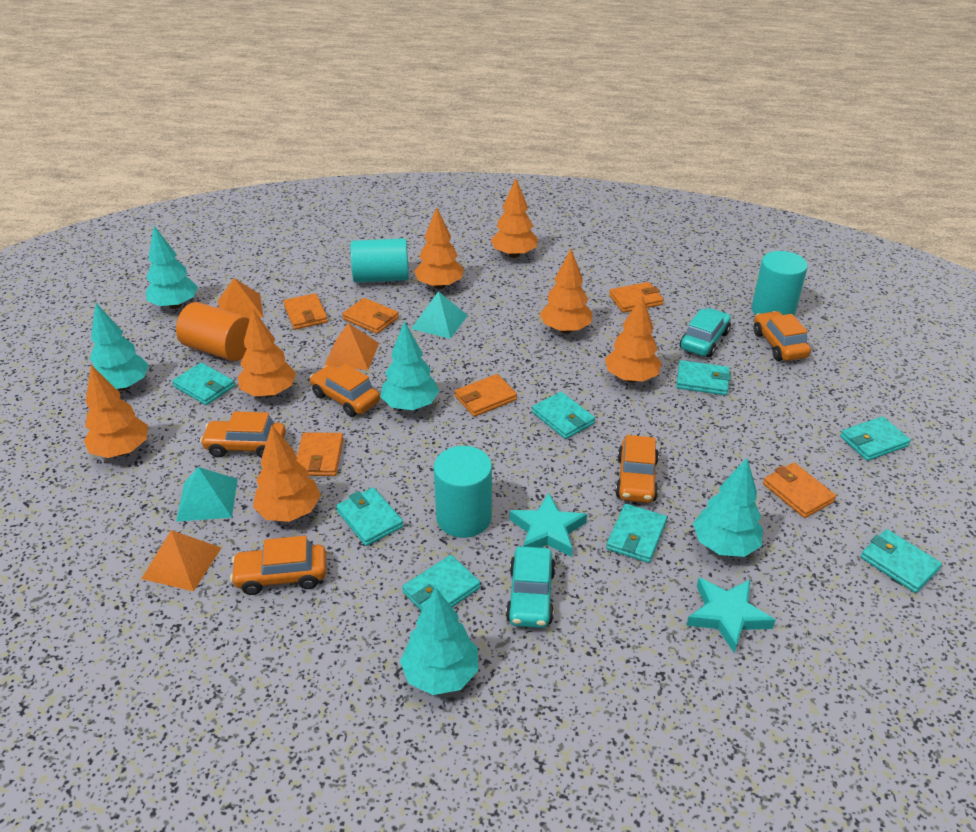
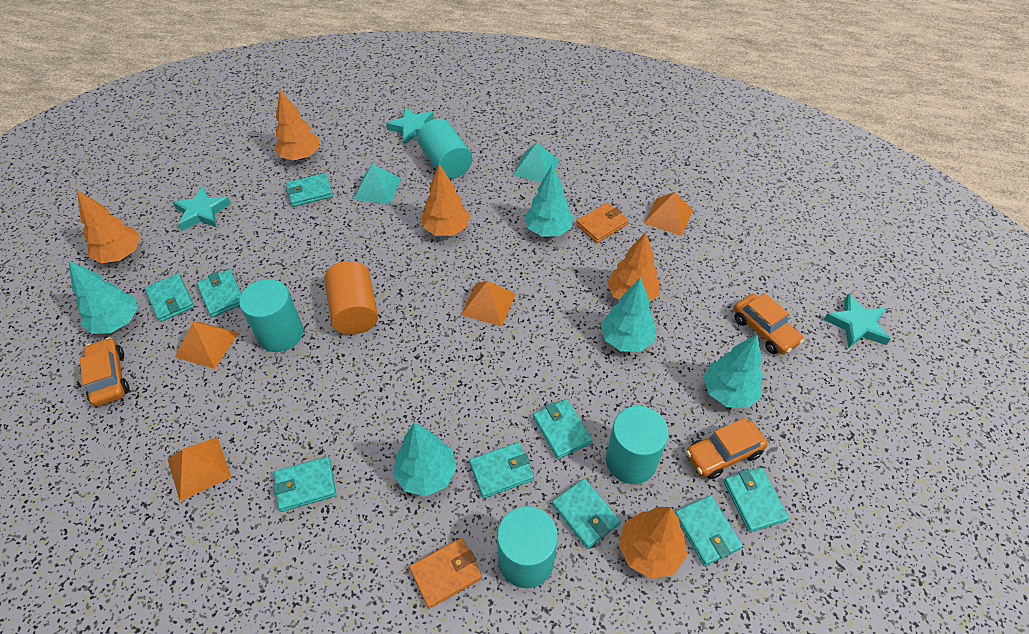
orange car: [200,411,286,458] [230,536,326,595] [309,364,380,417] [615,435,659,503] [754,311,811,361] = 5 -> [80,337,129,407] [686,418,768,479] [734,293,804,354] = 3
orange pyramid: [141,530,221,591] [218,278,263,319] [324,323,379,370] = 3 -> [167,437,231,501] [175,322,238,369] [461,281,516,327] [644,192,693,236] = 4
orange tree: [84,365,148,458] [238,309,296,397] [253,425,321,522] [414,207,464,289] [491,179,538,258] [540,249,592,333] [605,295,662,382] = 7 -> [77,190,141,263] [274,90,319,160] [421,164,470,236] [607,232,659,302] [619,507,687,579] = 5
orange wallet: [283,293,328,330] [296,432,343,476] [342,298,399,334] [455,374,517,417] [609,282,664,313] [763,463,836,518] = 6 -> [409,538,482,609] [576,203,629,243] = 2
turquoise car: [506,546,556,628] [680,308,731,357] = 2 -> none = 0
turquoise cylinder: [350,238,409,283] [434,446,492,538] [752,251,808,316] = 3 -> [239,279,303,352] [418,119,472,179] [497,506,558,588] [606,406,669,484] = 4
turquoise star: [510,493,587,557] [686,578,776,653] = 2 -> [173,186,231,231] [386,107,434,145] [824,293,890,348] = 3
turquoise wallet: [172,363,235,405] [336,487,404,546] [402,555,480,611] [532,392,595,439] [606,504,667,563] [676,360,731,395] [840,416,911,461] [861,529,942,593] = 8 -> [145,274,194,322] [197,269,242,317] [273,457,336,512] [286,173,333,207] [469,442,534,498] [533,399,592,459] [552,478,621,549] [675,496,743,566] [723,468,789,532] = 9

